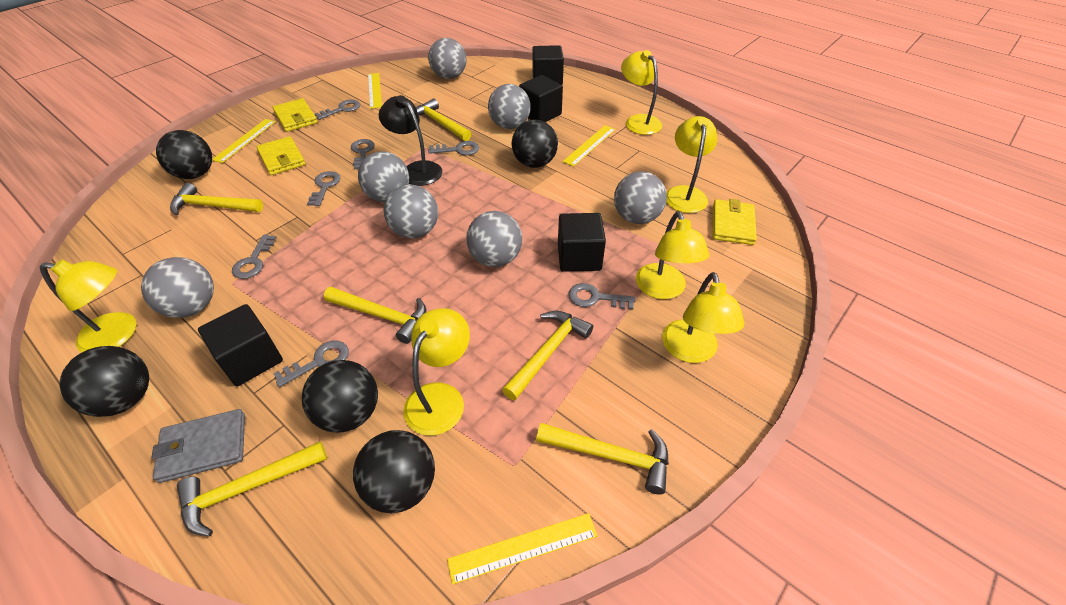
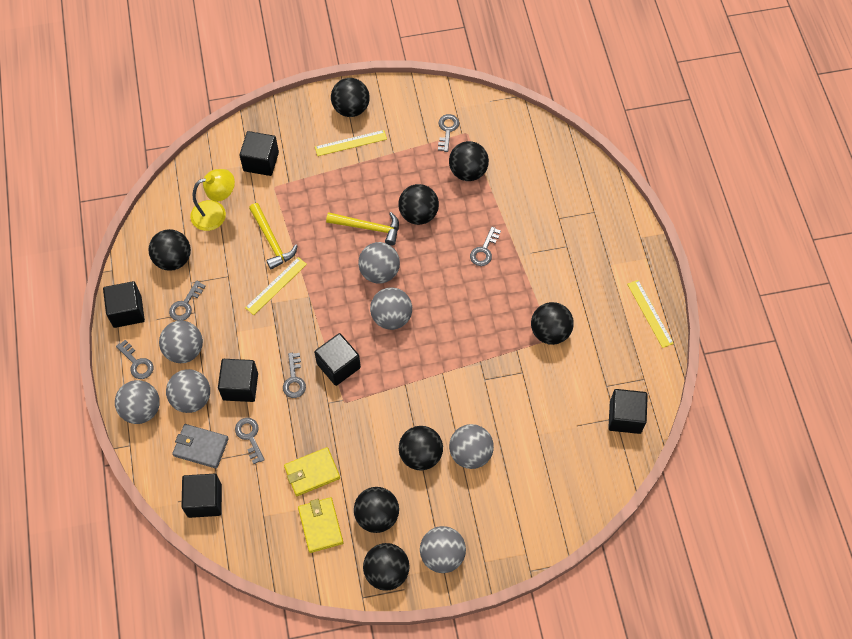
black ball: [60,346,149,417] [156,130,212,179] [302,360,378,433] [353,430,435,513] [512,119,558,168] = 5 -> [149,229,191,271] [331,78,370,117] [354,487,399,533] [363,543,410,590] [398,184,439,225] [399,426,443,470] [449,141,489,181] [531,302,574,345] = 8
black cube: [198,304,283,387] [519,75,563,122] [533,45,564,85] [558,213,606,272] = 4 -> [103,281,145,328] [182,474,222,518] [218,359,258,402] [239,131,279,176] [314,333,361,386] [608,389,648,434] = 6
black lamp: [379,95,442,186] = 1 -> none = 0
grey key: [232,235,277,279] [274,341,349,387] [307,171,340,206] [315,99,360,120] [351,139,375,169] [428,141,479,155] [568,283,635,310] = 7 -> [116,340,154,379] [169,280,205,321] [235,418,265,464] [283,353,306,398] [438,114,459,152] [470,227,501,266] = 6
yellow hammer: [170,183,263,216] [177,441,327,536] [324,287,426,344] [416,99,471,141] [502,311,593,400] [536,423,669,495] = 6 -> [249,203,297,270] [326,212,399,245] = 2
yellow lamp: [40,259,136,352] [403,308,470,435] [621,50,662,135] [636,211,710,299] [662,272,744,363] [666,116,717,213] = 6 -> [190,169,235,231] = 1
yellow ruler: [212,119,276,163] [368,73,382,109] [447,513,598,585] [563,125,616,167] = 4 -> [245,257,307,315] [315,130,387,156] [627,280,674,348] = 3
yellow wallet: [256,136,305,175] [272,98,318,132] [713,199,757,245] = 3 -> [284,447,340,496] [298,497,343,553] = 2

